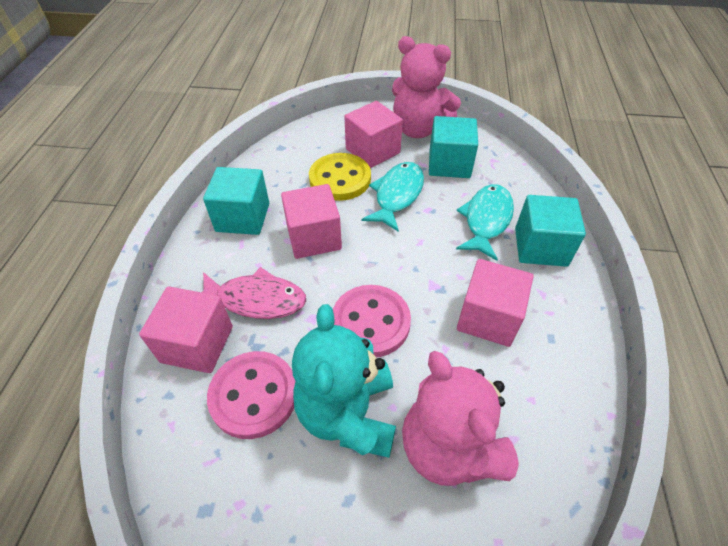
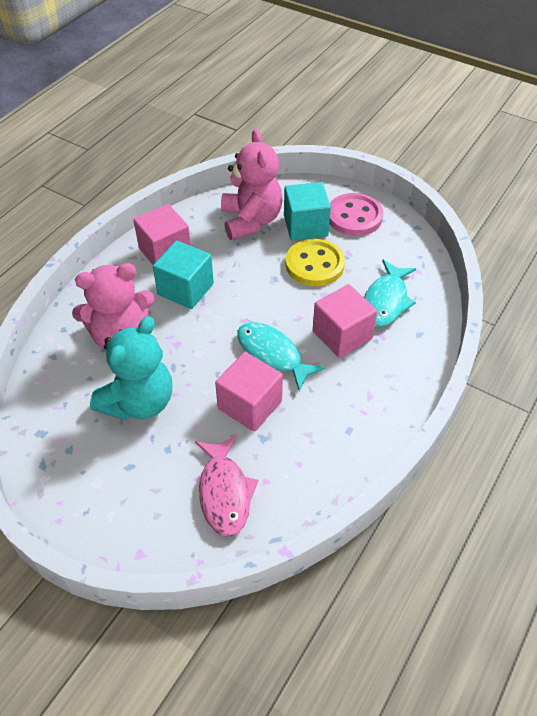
pink button: [207,351,295,439] [333,285,411,357] = 2 -> [329,193,383,236] = 1
pink cube: [139,287,233,373] [281,184,342,259] [344,101,403,168] [457,259,534,347] = 4 -> [133,204,191,265] [215,352,283,432] [313,284,377,358] = 3
turquoise cube: [203,167,269,235] [429,116,478,178] [515,195,586,267] = 3 -> [153,240,214,309] [284,182,331,240] = 2

